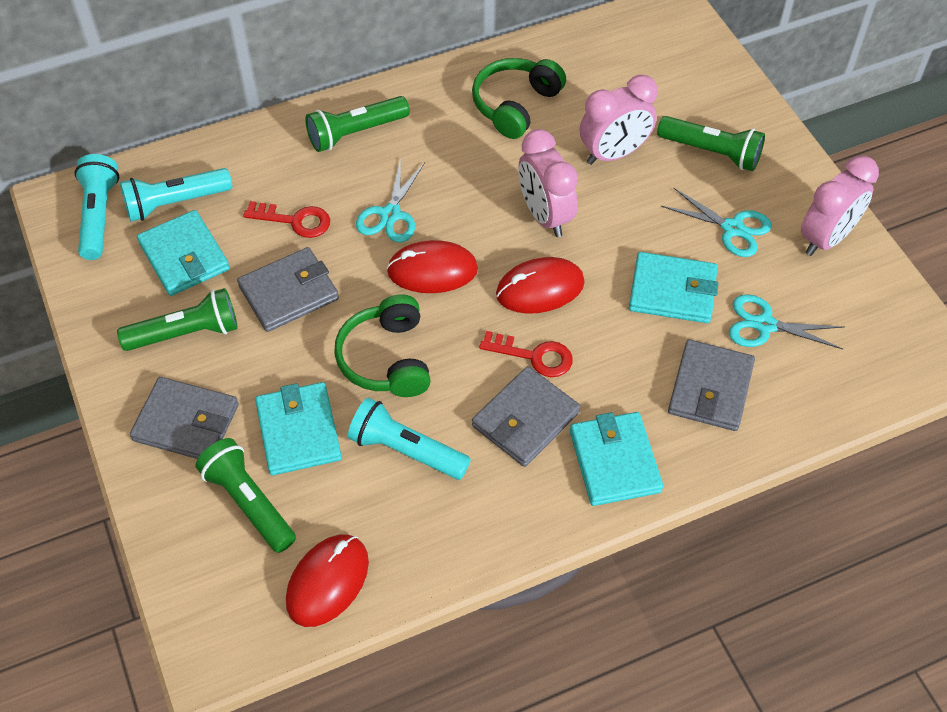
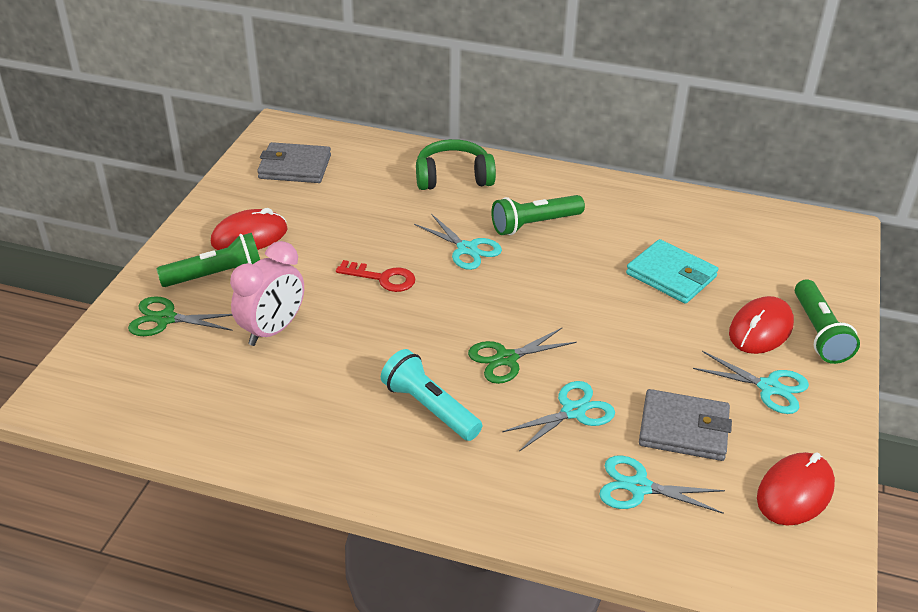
green flashlight: [117,288,238,351] [195,438,296,553] [305,96,410,152] [657,116,765,171] = 4 -> [157,233,260,287] [491,195,585,235] [795,279,860,364] = 3
green headphones: [334,294,431,397] [472,58,566,139] = 2 -> [416,139,496,190] = 1
green scissors: none = 0 -> [128,296,233,336] [468,327,577,384] = 2
grey wallet: [130,377,239,459] [237,247,339,332] [472,366,581,467] [668,339,755,431] = 4 -> [257,142,331,183] [639,389,732,461] = 2
pink clock: [519,129,578,237] [580,75,658,165] [801,156,879,256] = 3 -> [230,241,304,346] = 1
red key: [243,201,330,238] [479,331,573,377] = 2 -> [336,260,415,292] = 1
turquoise flashlight: [74,154,119,260] [120,168,232,221] [348,398,471,480] = 3 -> [381,349,482,441] = 1
turquoise scissors: [356,161,425,243] [661,188,772,257] [729,294,844,349] = 3 -> [414,214,502,270] [502,381,615,452] [599,455,725,514] [693,351,809,414] = 4
turquoise wallet: [137,210,230,296] [255,382,342,475] [570,412,663,506] [629,252,718,323] = 4 -> [626,239,719,304] = 1

